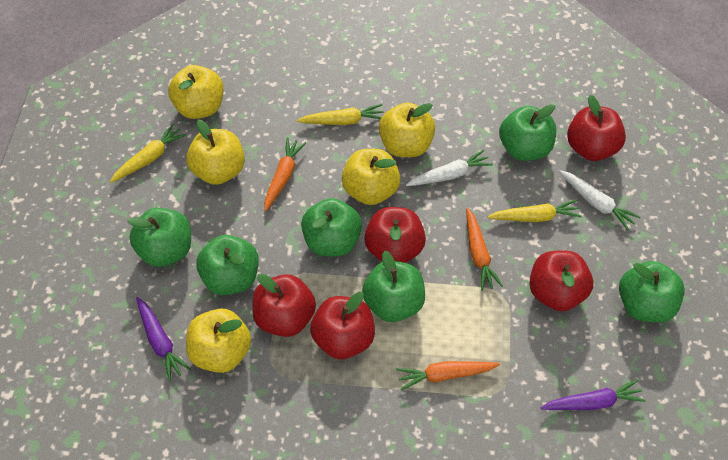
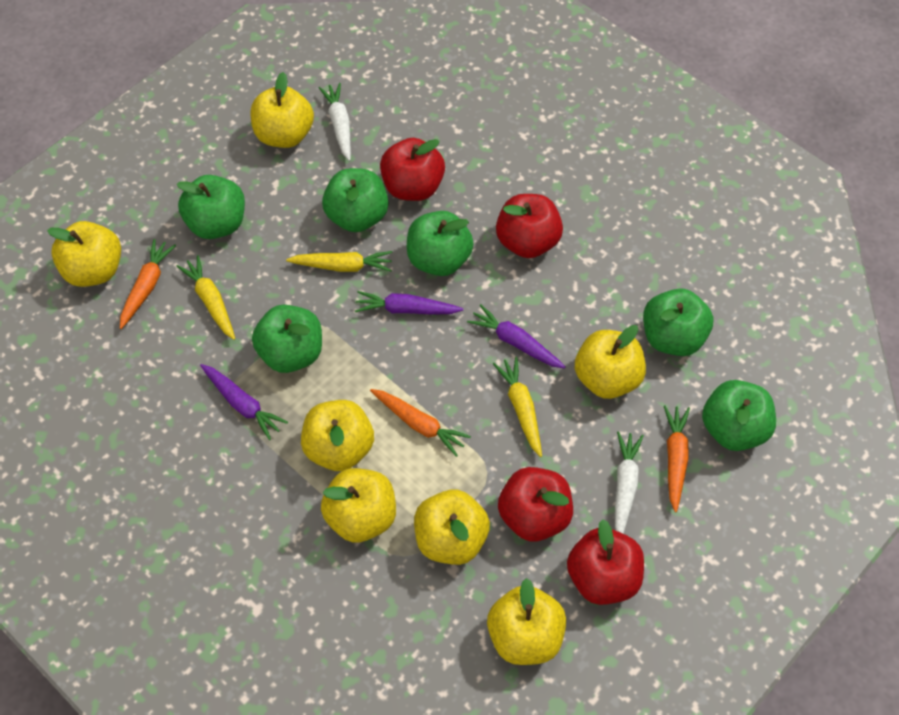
purple carrot: [136,297,191,381] [540,379,646,410] = 2 -> [200,364,288,440] [355,291,464,315] [467,304,566,369] = 3
red apple: [252,273,316,337] [310,292,375,359] [364,207,426,263] [529,251,593,311] [567,95,626,161] = 5 -> [380,138,445,201] [496,194,563,258] [498,467,573,542] [567,519,644,605] = 4
yellow apple: [168,65,224,119] [186,120,245,185] [186,308,251,373] [342,149,400,205] [379,103,435,157] = 5 -> [47,221,121,287] [251,72,314,148] [301,400,374,471] [321,468,396,543] [414,490,490,565] [487,578,566,665] [575,325,646,399] = 7

